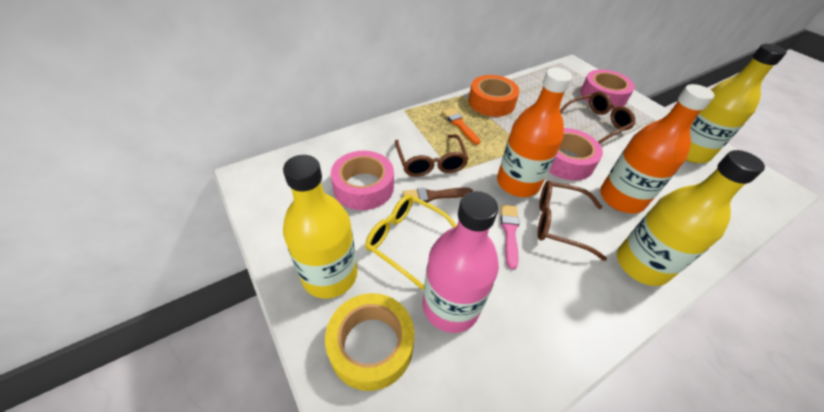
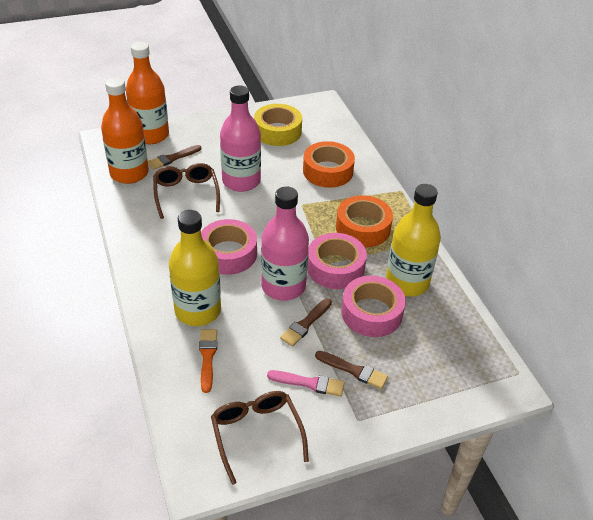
brown brush: [403,187,473,203] = 1 -> [148,145,201,170] [280,298,332,347] [315,351,388,389] = 3
brown glasses: [395,134,469,177] [538,181,607,261] [560,91,636,144] = 3 -> [153,163,220,219] [211,391,309,485] = 2
orange tape: [469,75,520,117] = 1 -> [303,141,355,188] [336,195,393,247] = 2
pink bottle: [423,191,499,333] = 1 -> [220,85,261,192] [261,187,309,301] = 2
yellow bottle: [283,155,357,299] [617,150,765,286] [686,44,787,163] = 3 -> [169,210,221,326] [386,184,441,297] = 2
yellow glasses: [365,195,457,290] = 1 -> none = 0

